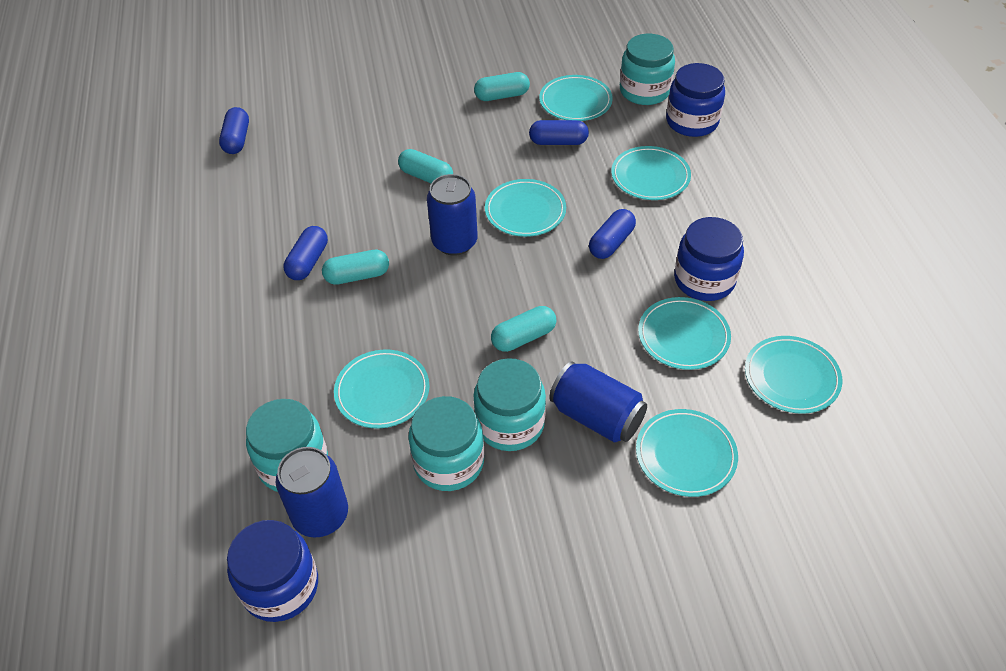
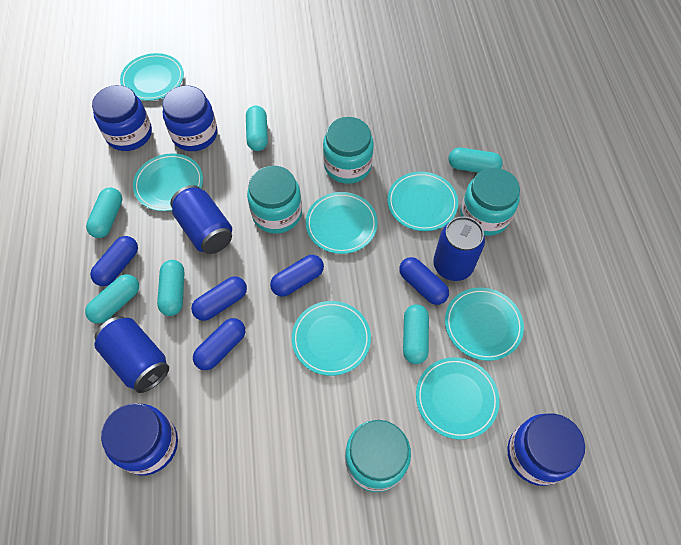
blue capsule: [219,107,249,154] [283,226,328,280] [529,120,589,145] [589,209,636,259] = 4 -> [90,236,138,286] [191,276,247,321] [193,318,245,370] [270,255,324,297] [399,257,449,305] = 5
blue jar: [227,520,318,622] [666,63,725,137] [674,217,744,301] = 3 -> [92,85,152,151] [101,403,178,475] [162,85,217,151] [507,414,585,486] = 4
turquoise capsule: [322,250,389,285] [398,149,453,183] [474,72,530,101] [491,306,556,352] = 4 -> [85,274,139,324] [86,187,122,238] [157,260,185,316] [246,106,268,151] [403,304,429,364] [448,148,503,173] = 6

